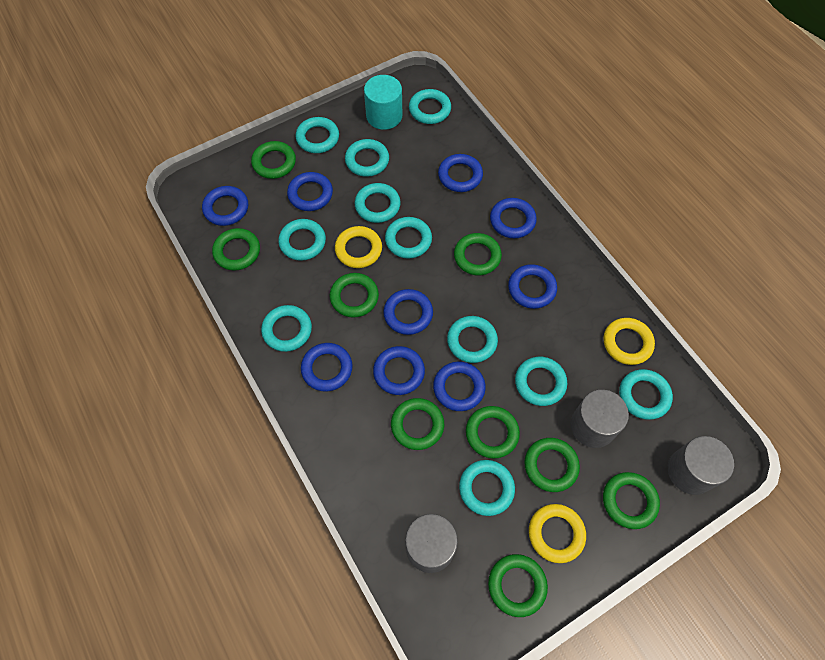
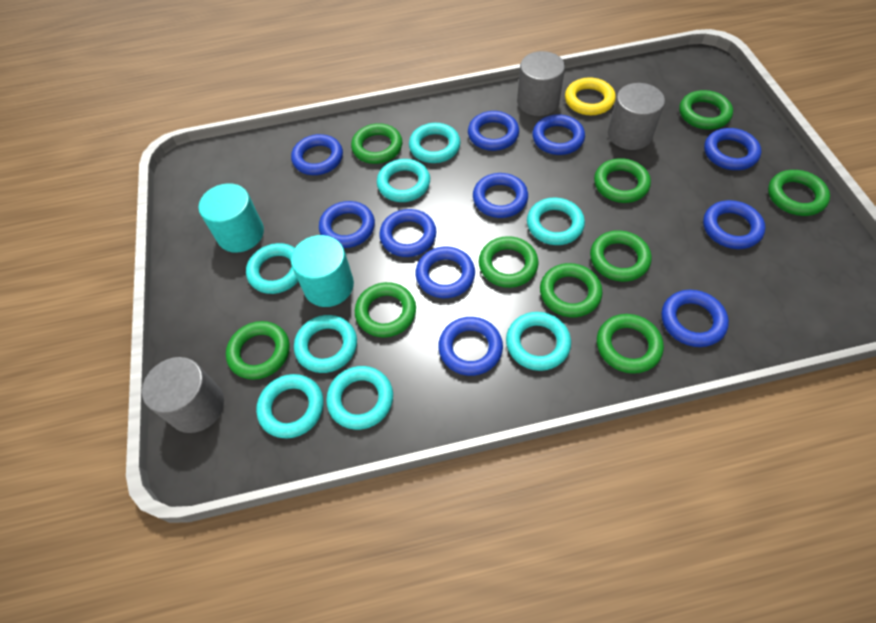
blue ring: [202,186,248,226] [287,172,333,211] [301,343,353,391] [373,346,425,395] [383,289,433,335] [433,362,486,411] [438,154,483,192] [490,198,537,238] [508,264,557,309] = 9 -> [291,134,343,175] [319,201,375,248] [379,209,436,257] [415,246,475,298] [438,317,503,376] [468,111,519,151] [473,173,528,218] [533,114,585,155] [662,290,729,347] [703,200,765,249] [704,128,761,170] = 11
green ring: [212,228,260,271] [251,141,296,179] [330,273,379,318] [391,398,444,450] [454,233,502,275] [466,406,520,458] [488,554,548,617] [524,438,580,492] [603,472,660,529] = 9 -> [226,321,290,380] [351,123,402,164] [355,282,416,338] [479,236,538,288] [540,263,602,317] [590,230,651,282] [594,158,651,203] [597,314,664,374] [679,90,733,130] [768,170,830,216] = 10
turquoise cylinder: [364,75,402,130] = 1 -> [198,183,264,253] [291,235,354,307] = 2
turquoise ring: [261,305,312,352] [278,219,326,261] [296,117,339,153] [345,139,389,177] [354,183,401,223] [385,217,432,258] [409,89,451,124] [447,316,498,363] [459,460,515,516] [515,357,567,406] [619,369,673,420] = 11 -> [246,243,299,294] [256,374,323,438] [294,315,357,373] [326,366,393,430] [377,159,430,202] [409,123,461,163] [506,312,571,371] [527,198,585,245] = 8
yellow ring: [335,226,382,268] [529,504,586,563] [603,318,655,365] = 3 -> [565,77,616,115] = 1

